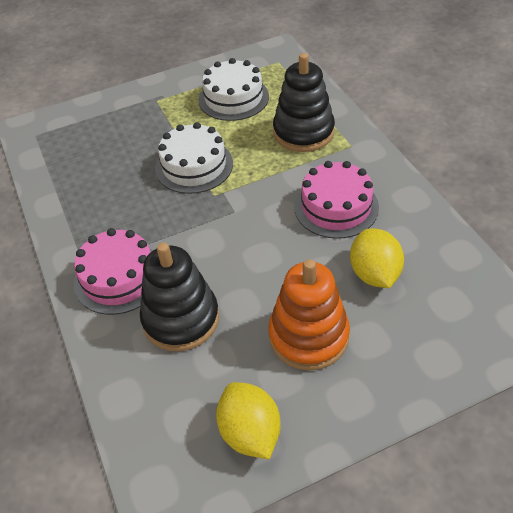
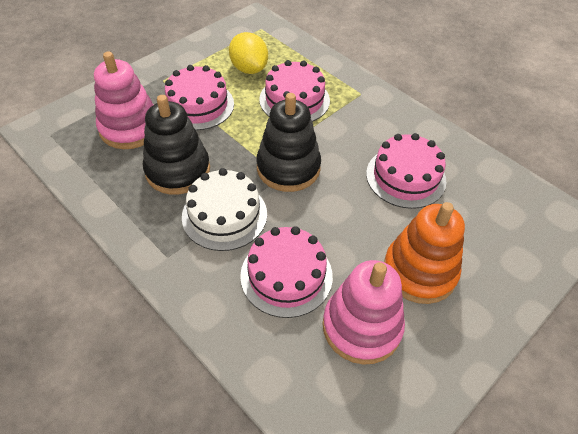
pink cake: [74,228,153,315] [294,161,379,239] = 2 -> [165,65,234,131] [240,226,333,318] [259,60,330,122] [366,133,446,209] = 4
pink stacking toy: none = 0 -> [94,51,153,149] [323,260,405,365] = 2
white cake: [155,122,233,194] [198,58,269,121] = 2 -> [182,168,267,251] = 1
yellow lemon: [216,382,281,459] [350,228,404,288] = 2 -> [229,32,268,74] = 1

